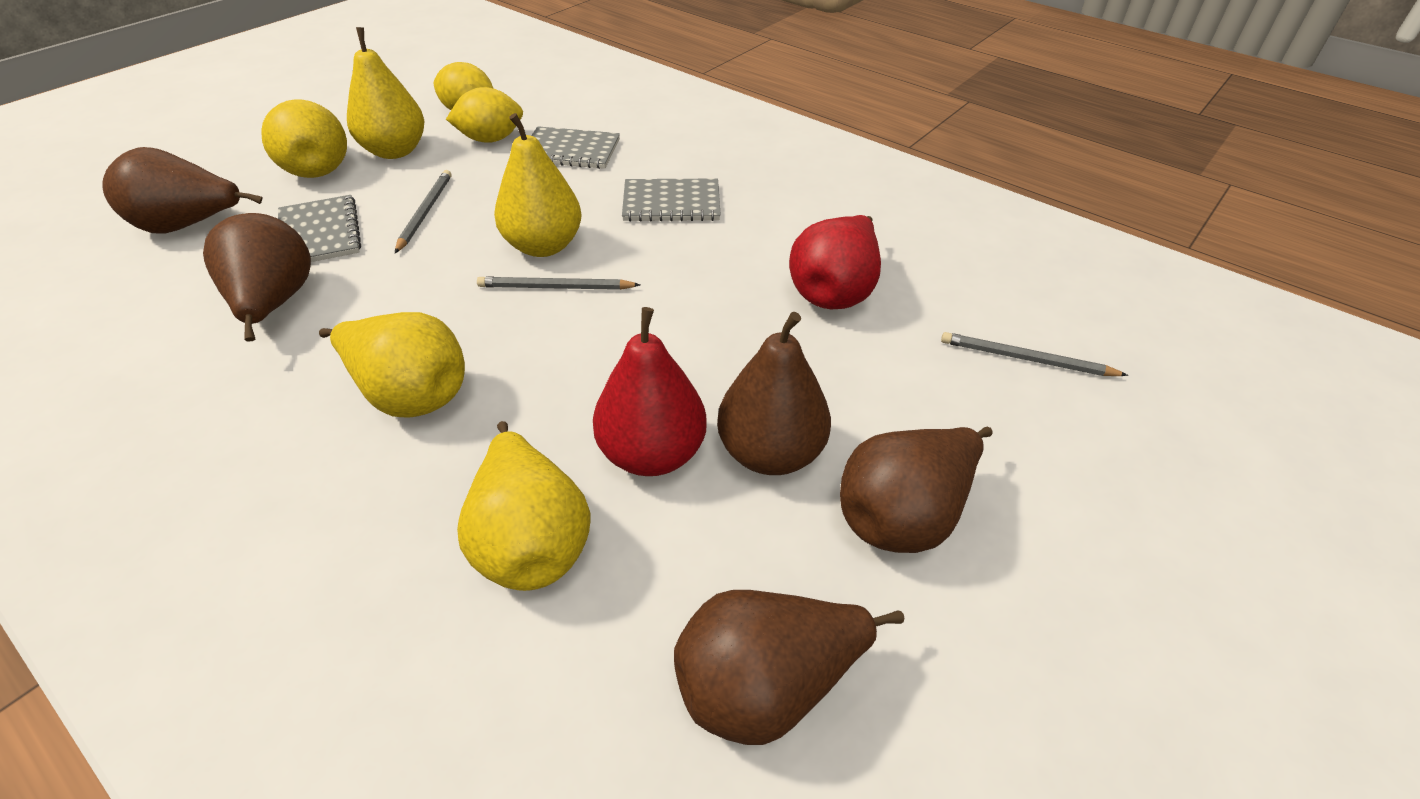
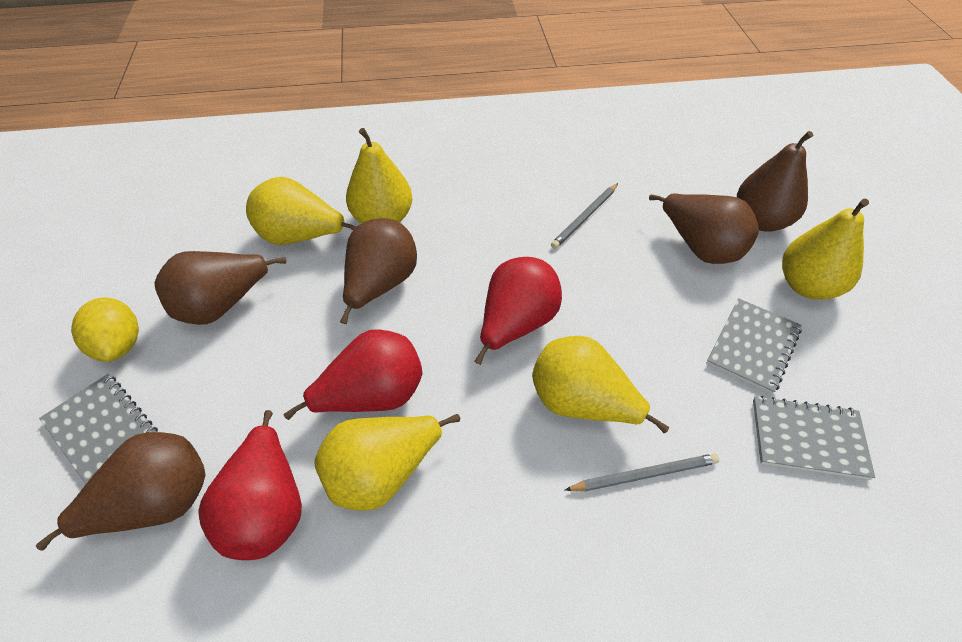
grey pencil: [395,170,452,253] [477,276,640,290] [941,332,1128,376] = 3 -> [551,183,618,249] [565,453,719,491] = 2
red pear: [593,307,707,476] [789,215,881,309] = 2 -> [198,410,302,560] [284,329,422,420] [474,257,562,365] = 3
yellow lemon: [434,62,494,110] [446,87,523,143] = 2 -> [71,297,139,362] = 1

